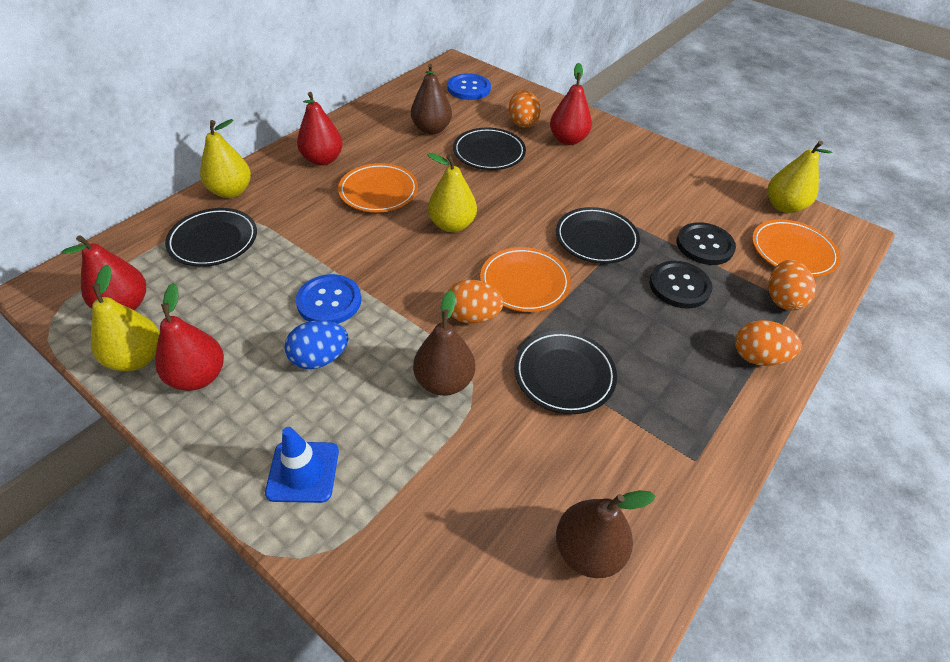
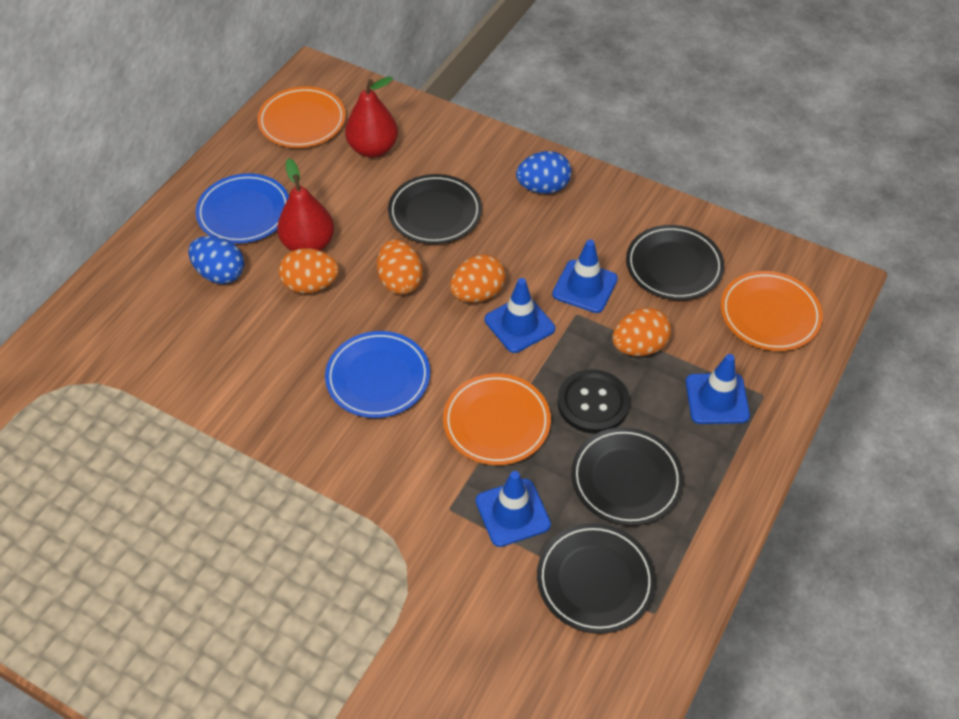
black button: [649,261,712,309] [677,222,736,265] = 2 -> [557,369,630,434] = 1
blue button: [296,274,361,324] [448,73,491,100] = 2 -> none = 0
blue egg: [284,320,348,369] = 1 -> [188,236,244,284] [516,151,572,194] = 2
blue plate: none = 0 -> [196,173,289,243] [325,331,430,418] = 2
blue traffic cone: [265,427,339,503] = 1 -> [476,471,551,547] [485,278,555,353] [552,240,618,313] [686,354,750,424] = 4
brown pear: [411,63,452,135] [413,290,475,396] [556,490,655,578] = 3 -> none = 0
red pear: [61,235,146,310] [155,283,224,391] [297,92,343,166] [550,63,592,145] = 4 -> [277,158,334,251] [345,76,398,158] = 2
yellow pear: [91,265,160,371] [200,119,251,198] [427,153,477,232] [768,141,832,213] = 4 -> none = 0

